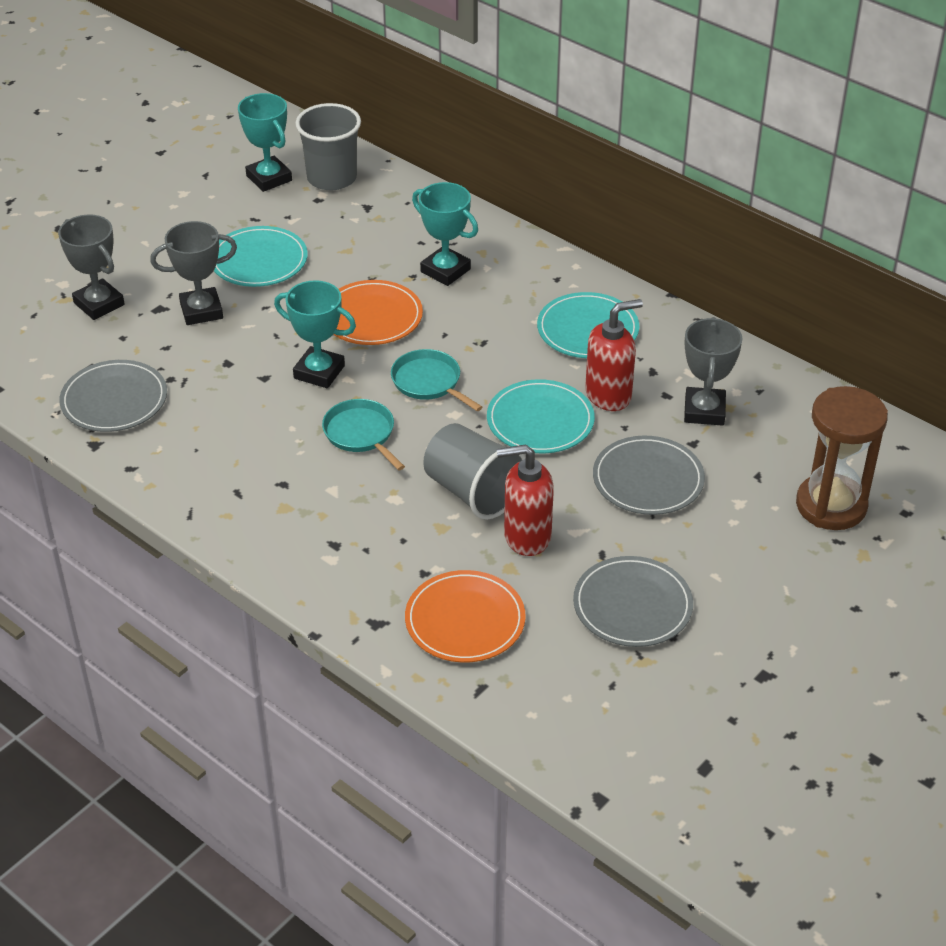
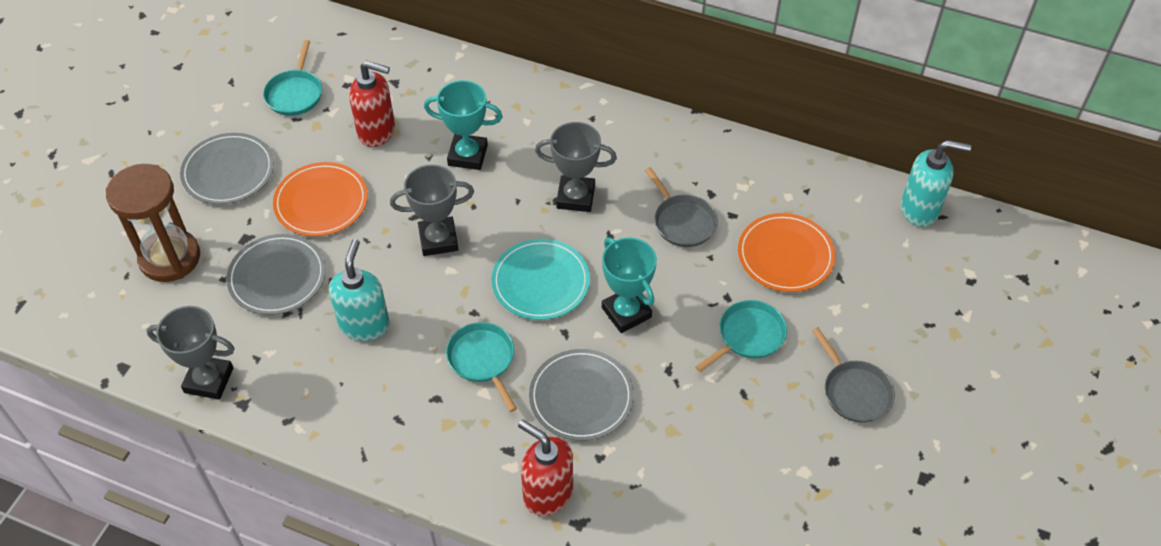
grey cup: [295,103,361,190] [423,423,526,520] = 2 -> none = 0
grey pan: none = 0 -> [645,167,718,247] [812,327,895,423] = 2
turquoise pan: [322,399,405,471] [391,349,482,411] = 2 -> [263,40,322,116] [446,322,517,412] [695,300,787,372] = 3
turquoise plate: [214,226,308,287] [487,379,595,453] [537,292,639,358] = 3 -> [491,239,590,320] = 1
turquoise soap dispenser: none = 0 -> [329,239,390,341] [901,140,971,227] = 2
turquoise trophy: [238,93,292,192] [274,280,356,388] [412,182,478,286] = 3 -> [424,80,503,170] [602,237,657,333] = 2

